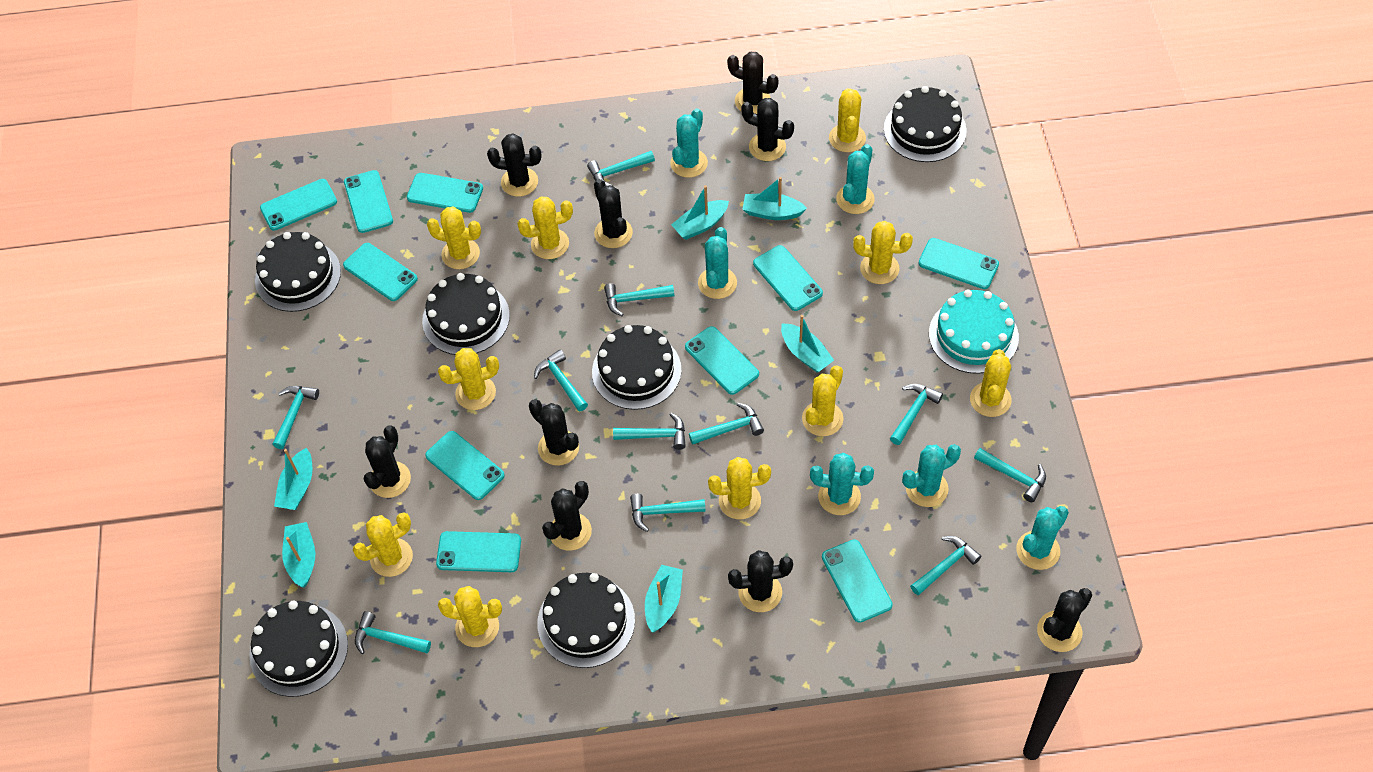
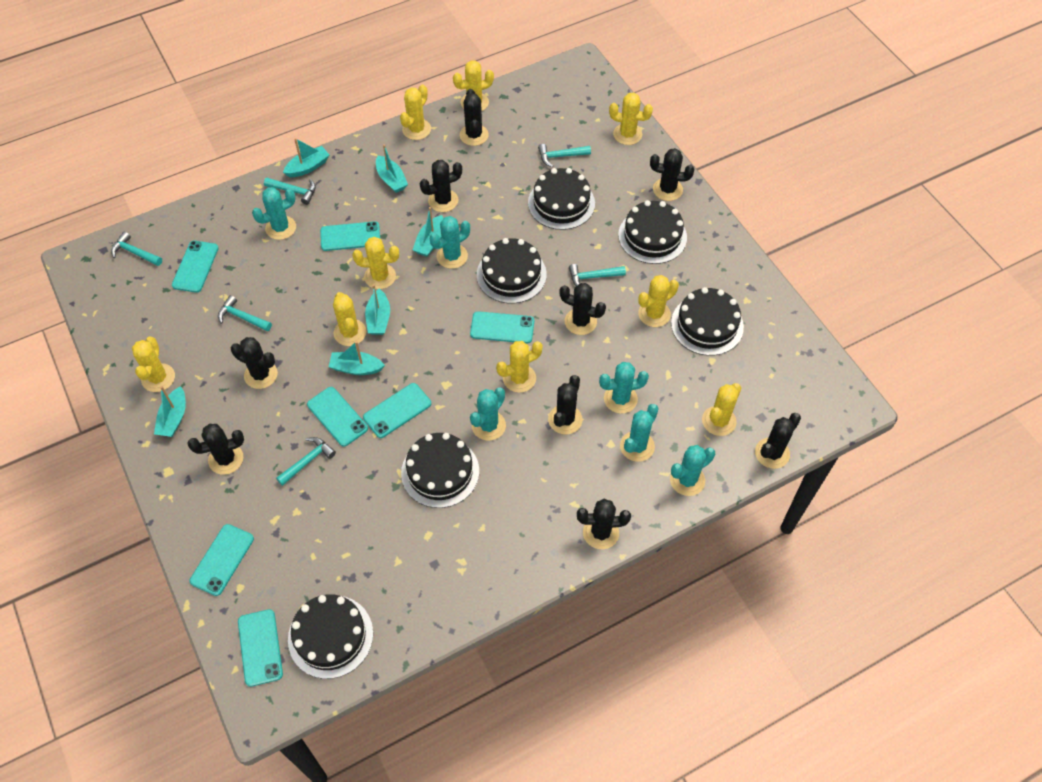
turquoise cake: [929,289,1019,374] = 1 -> none = 0
turquoise hammer: [272,386,319,449] [355,611,431,654] [534,349,588,412] [587,151,655,186] [604,283,674,316] [613,413,686,450] [630,494,706,532] [689,403,764,445] [890,384,943,445] [910,536,982,595] [974,448,1046,502] = 11 -> [111,232,162,266] [218,295,272,332] [264,178,316,205] [276,437,336,486] [538,144,591,167] [569,264,626,286] = 6
turquoise phone: [260,179,337,231] [343,243,418,301] [344,170,393,233] [407,173,483,213] [425,431,505,500] [436,531,521,572] [685,326,759,395] [753,245,823,311] [822,539,893,623] [918,238,999,289] = 10 -> [172,241,219,293] [190,524,254,596] [238,609,283,687] [307,387,368,447] [320,221,380,251] [363,383,431,438] [470,311,534,343] = 7
yellow cactus: [353,512,413,577] [427,207,481,269] [438,348,499,410] [438,586,502,647] [517,196,573,259] [708,457,771,519] [802,365,843,436] [829,88,866,152] [853,221,913,284] [970,349,1012,417] = 10 -> [132,337,175,392] [333,292,366,346] [352,237,399,289] [400,85,431,140] [453,60,494,111] [496,341,543,393] [609,92,653,145] [638,275,679,327] [702,383,741,436] = 9

